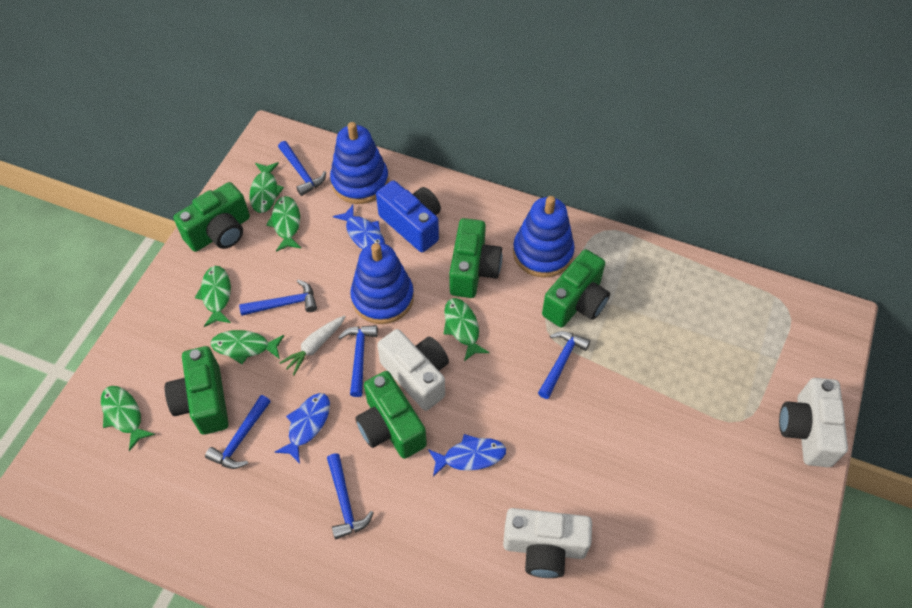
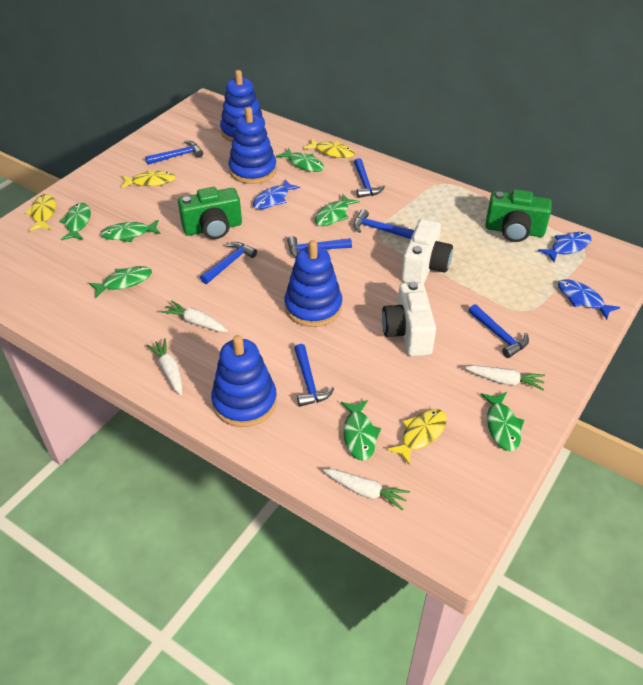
blue camera: [376,180,441,252] = 1 -> none = 0
blue hammer: [205,395,271,469] [239,280,317,316] [278,141,326,196] [327,453,374,540] [338,325,378,397] [538,331,590,399] = 6 -> [145,141,203,165] [200,242,257,284] [287,236,352,258] [294,344,334,407] [354,158,385,198] [354,209,414,239] [469,304,529,358] = 7
blue stacking toy: [330,122,389,204] [350,243,414,324] [513,196,575,278] = 3 -> [211,335,277,427] [220,70,265,142] [228,107,277,184] [285,240,342,327] = 4
green camera: [165,346,229,435] [173,182,250,252] [355,371,427,459] [449,218,502,298] [542,249,610,327] = 5 -> [178,187,242,239] [485,189,552,242] = 2
green fish: [101,386,155,451] [195,266,231,327] [211,330,284,364] [250,162,284,213] [266,196,301,252] [444,298,490,361] = 6 -> [59,203,91,240] [88,266,152,298] [101,220,160,242] [276,147,324,172] [315,194,360,226] [341,400,381,461] [480,392,524,451] = 7
white camera: [377,329,449,411] [503,508,592,578] [779,378,848,467] = 3 -> [382,281,436,356] [401,219,453,284] = 2
white carrot: [280,315,346,375] = 1 -> [147,338,182,395] [161,301,228,332] [323,469,410,510] [465,365,545,390] = 4
yellow fish: none = 0 -> [26,194,56,231] [121,170,176,188] [304,138,355,158] [387,409,447,466] = 4

